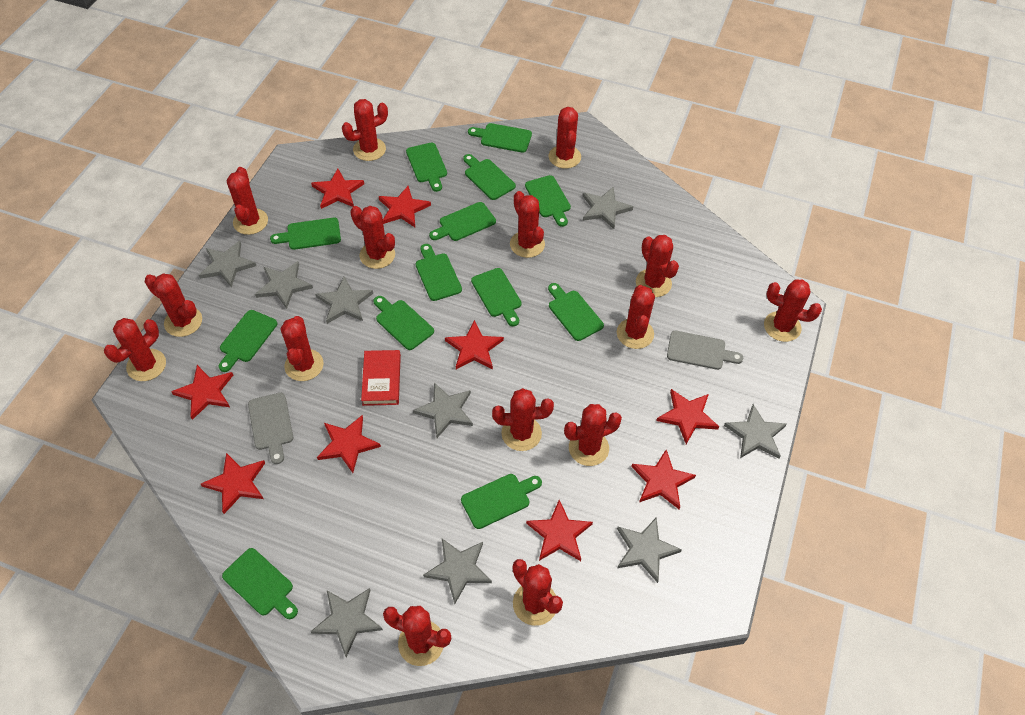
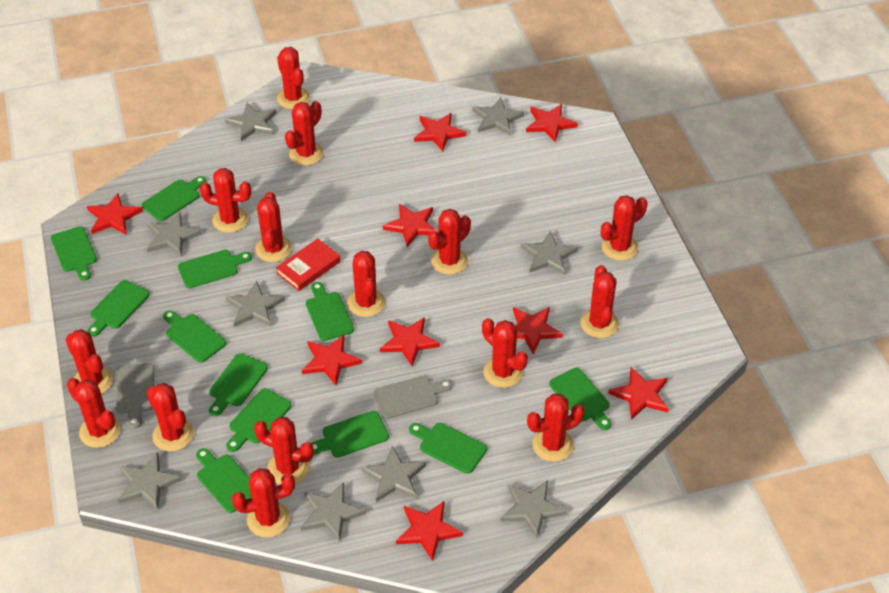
green cutting board: [218,310,277,372] [222,548,298,619] [270,218,341,250] [373,296,434,350] [406,143,447,192] [416,244,462,301] [429,202,496,241] [461,474,542,529] [463,154,516,200] [468,123,532,153] [471,268,522,326] [525,175,571,227] [548,283,604,341] = 13 -> [51,226,97,281] [87,280,150,337] [142,176,206,221] [163,310,226,363] [178,249,252,288] [196,448,252,513] [209,353,268,416] [226,388,292,452] [306,282,354,341] [311,411,389,458] [409,423,487,474] [549,368,611,430] = 12

